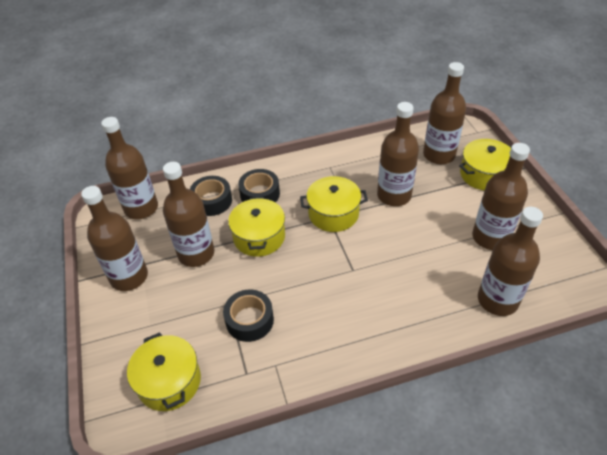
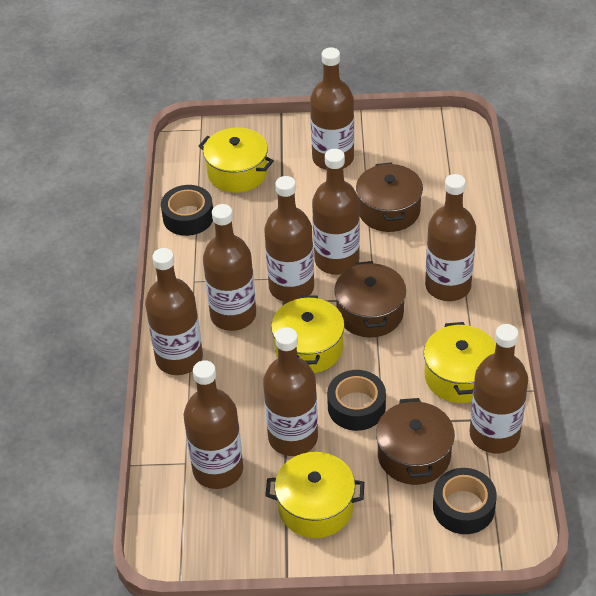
brown bottle: [81,186,148,291] [101,117,158,219] [163,162,214,267] [377,102,419,206] [423,62,466,164] [472,143,530,250] [478,207,543,316] = 7 -> [145,248,203,375] [184,360,243,489] [203,204,256,331] [263,327,318,456] [264,176,314,302] [310,47,354,170] [312,149,360,275] [425,174,476,301] [470,324,528,453] = 9
brown pot: none = 0 -> [334,261,406,337] [356,162,423,232] [376,398,455,485] = 3

